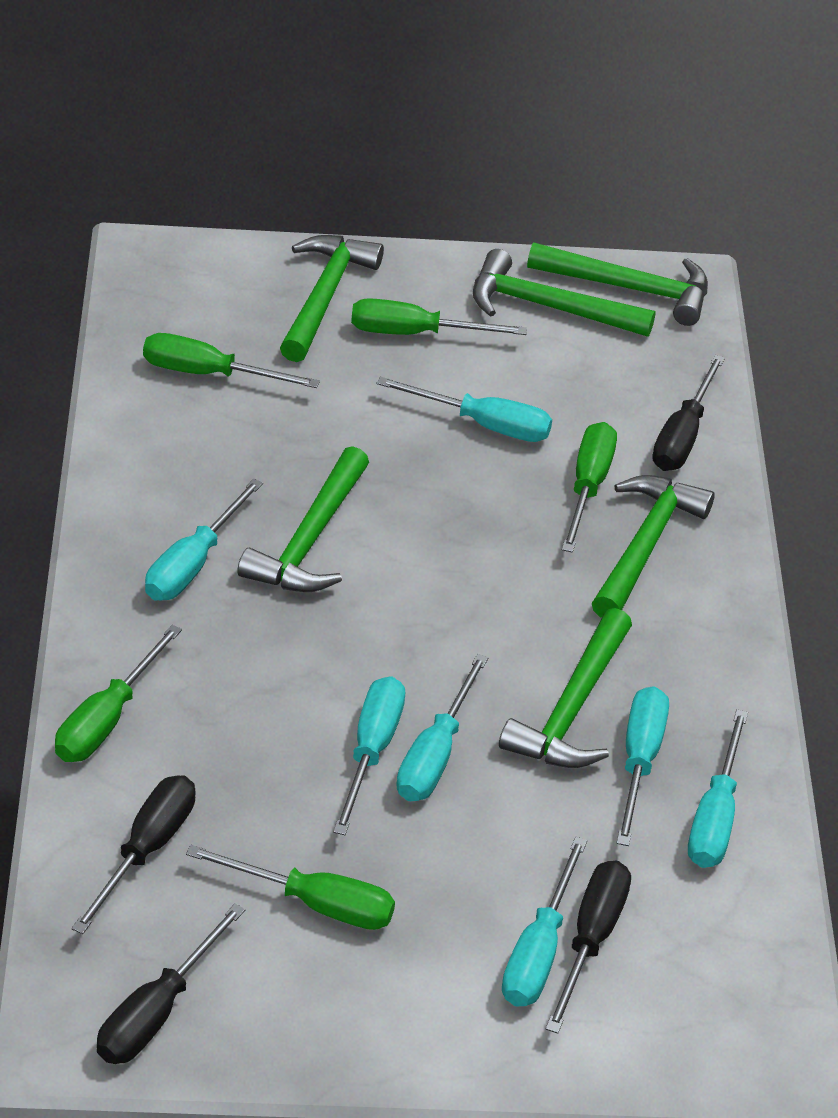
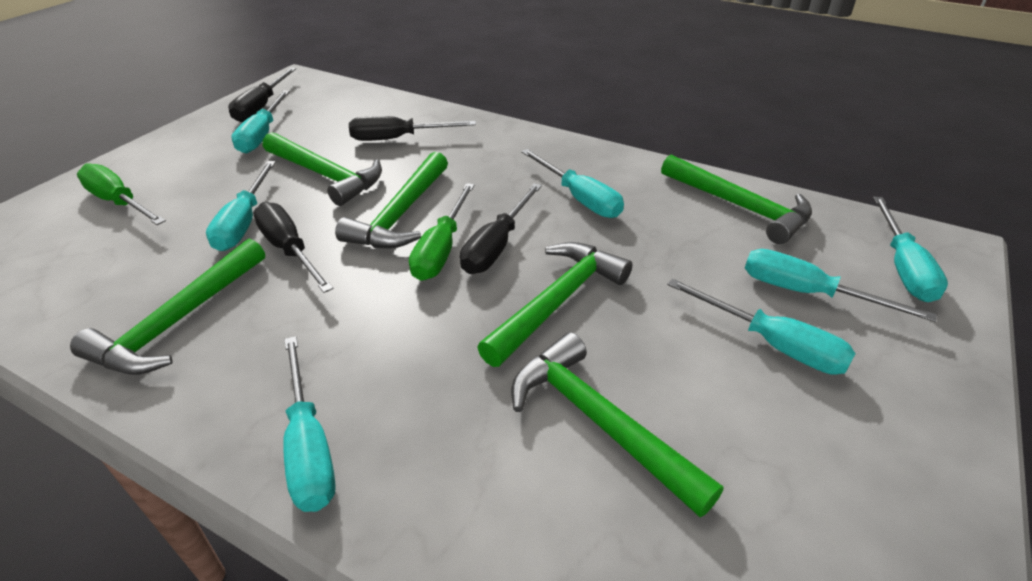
green screwdriver: [55,625,182,762] [143,333,320,388] [186,845,395,930] [351,298,527,335] [562,422,617,553] = 5 -> [77,163,166,225] [409,183,475,281] = 2

